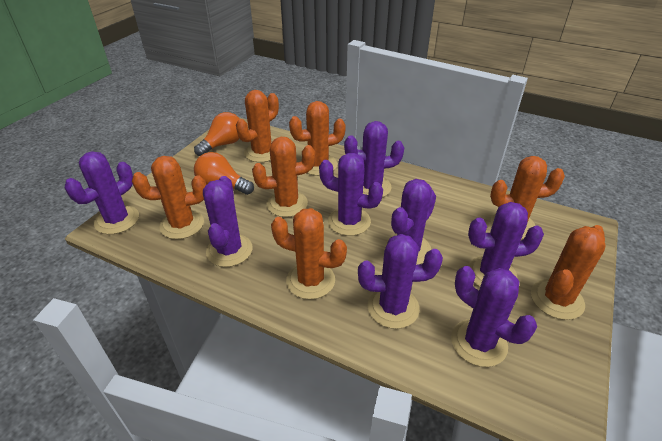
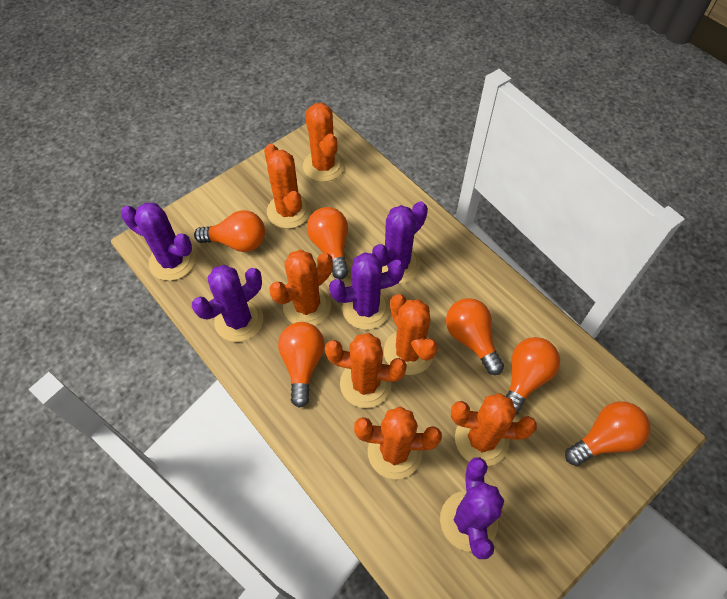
orange light bulb: [194,112,240,156] [194,152,254,195] = 2 -> [194,210,265,252] [278,322,325,408] [307,207,348,279] [446,298,504,375] [506,337,560,415] [565,401,650,466] = 6
purple cactus: [65,152,139,234] [203,176,252,267] [319,153,383,236] [344,121,404,197] [358,234,443,329] [385,179,436,265] [451,266,537,367] [468,202,544,287] = 8 -> [121,203,195,281] [192,265,263,342] [329,252,405,330] [372,201,428,284] [440,457,504,559] = 5

